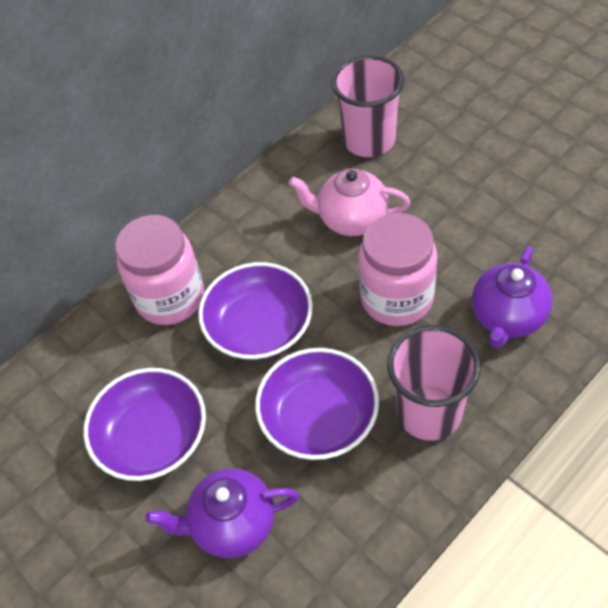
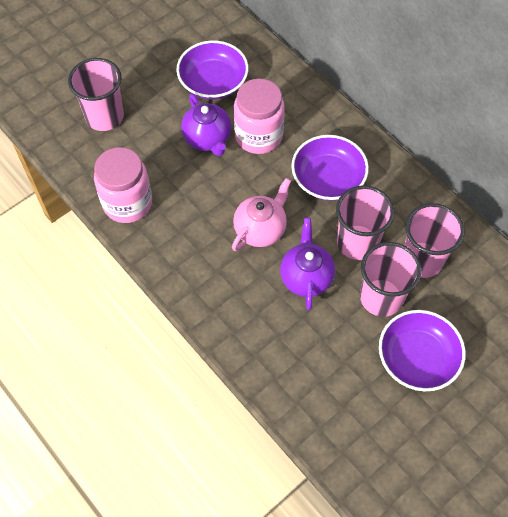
pink cup: [332,55,404,157] [387,325,481,441] = 2 -> [68,58,124,131] [336,185,394,260] [360,242,422,317] [404,203,465,278] = 4

